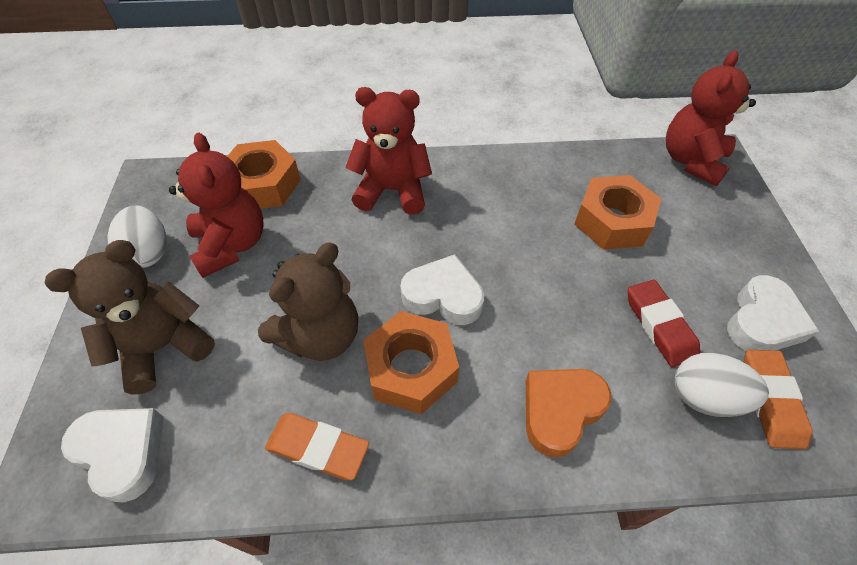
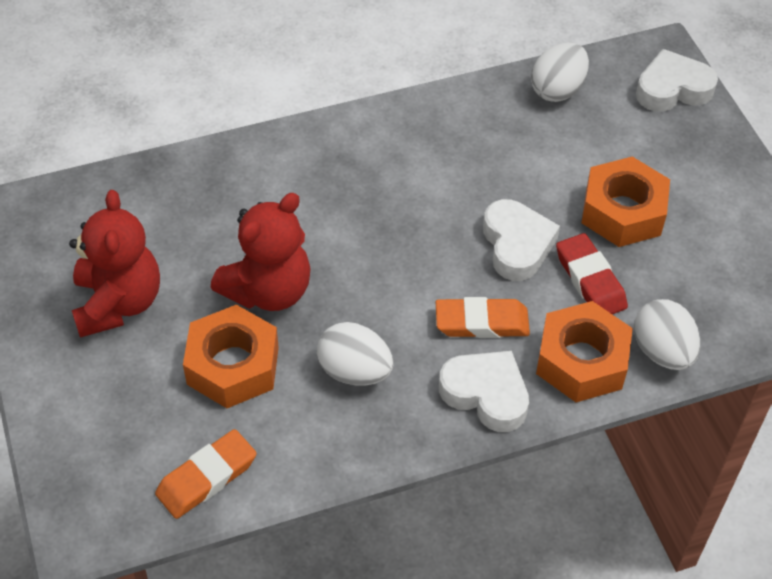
brown teddy bear: [45,240,215,395] [258,243,358,361] = 2 -> none = 0
orange heart: [526,369,611,458] = 1 -> none = 0
red teddy bear: [169,133,263,278] [345,87,432,215] [666,50,756,186] = 3 -> [69,190,160,338] [210,193,311,311] = 2
white egg: [107,205,167,268] [674,353,769,417] = 2 -> [317,322,393,386] [531,42,589,102] [634,299,700,370] = 3

